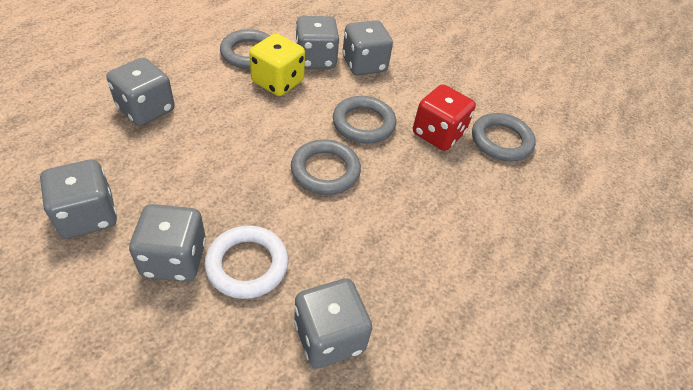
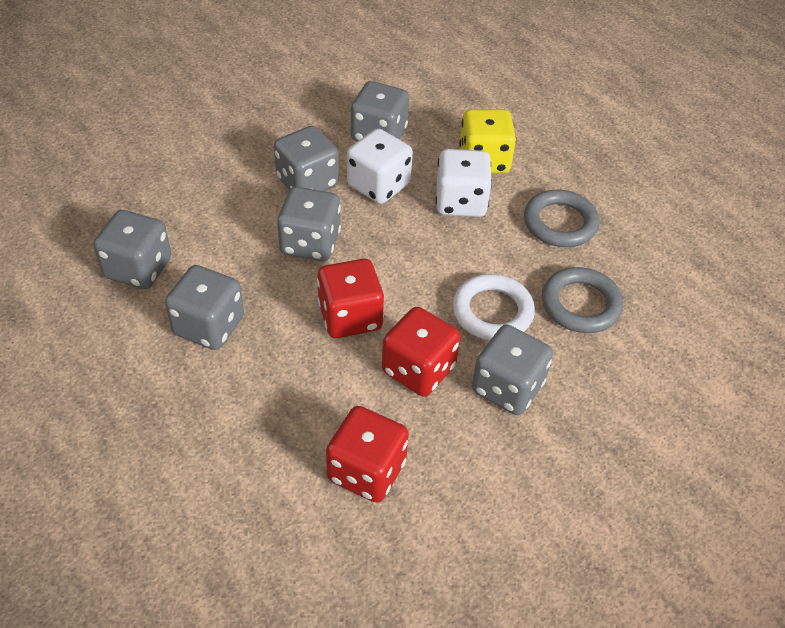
grey ring: [220,29,270,69] [291,139,361,195] [333,96,396,144] [472,113,536,161] = 4 -> [524,189,599,247] [542,267,623,333] = 2
red dice: [413,84,476,151] = 1 -> [317,259,384,338] [326,406,409,503] [382,307,460,397] = 3
white dice: none = 0 -> [347,128,413,204] [436,149,492,217] = 2

